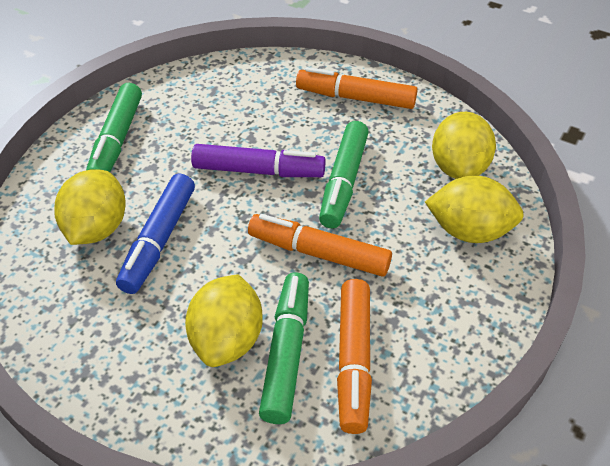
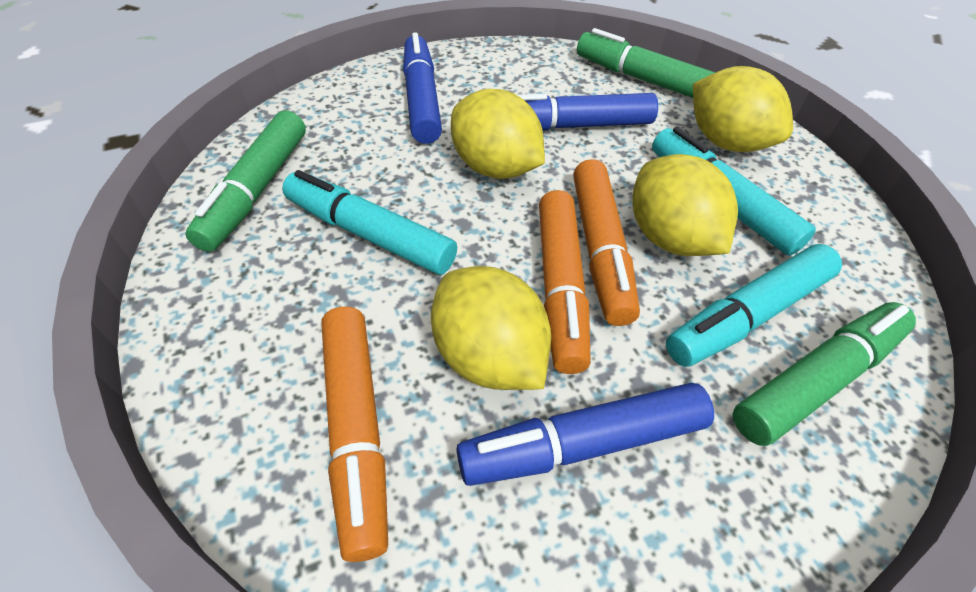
blue marker: [116,174,195,294] = 1 -> [403,33,442,144] [456,383,714,486] [517,93,658,130] = 3
purple marker: [191,144,326,177] = 1 -> none = 0
turquoise marker: none = 0 -> [282,170,457,275] [652,127,816,256] [666,244,842,367] = 3

